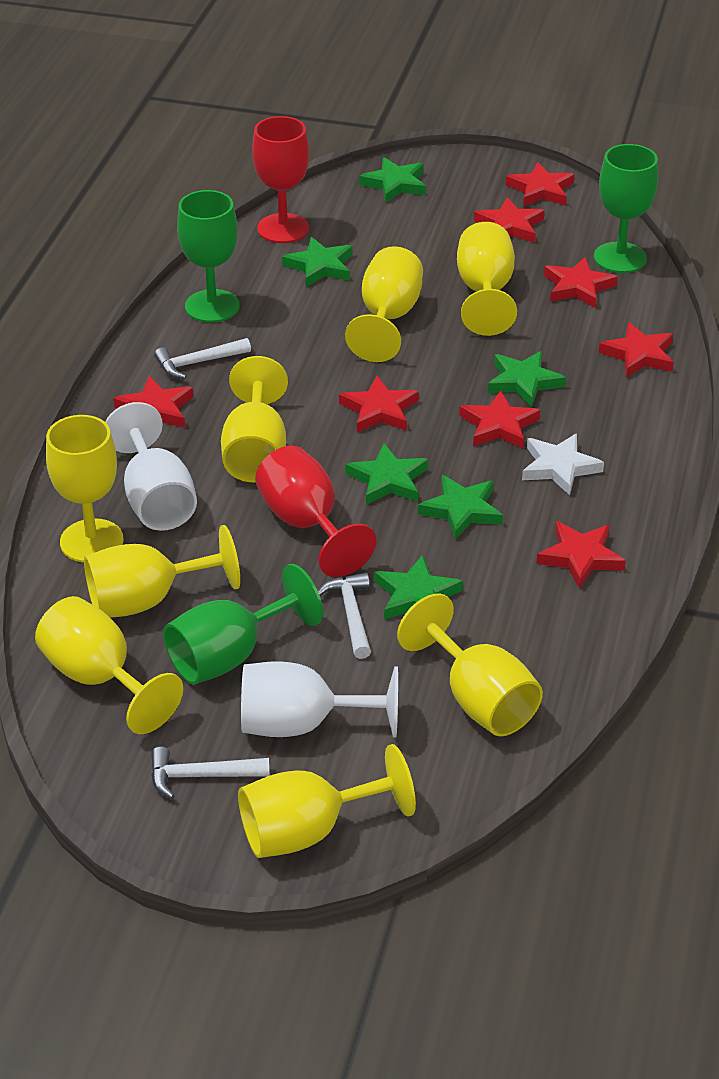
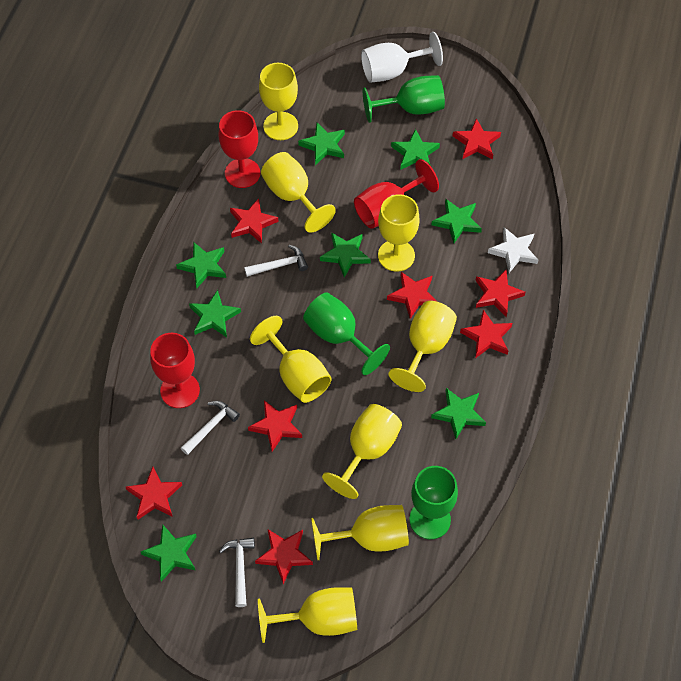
green star: [282,237,352,287] [345,443,428,505] [359,157,426,203] [374,555,463,620] [418,475,503,540] [487,351,566,407] = 6 -> [141,524,197,582] [176,242,226,288] [189,290,241,338] [298,123,345,165] [320,232,371,278] [391,129,440,170] [431,388,486,439] [432,198,482,243] = 8
red goblet: [252,116,309,243] [255,446,376,577] = 2 -> [150,333,200,408] [219,110,260,188] [354,159,439,229] = 3
white goblet: [105,402,197,531] [241,661,398,737] = 2 -> [361,32,443,83] = 1

